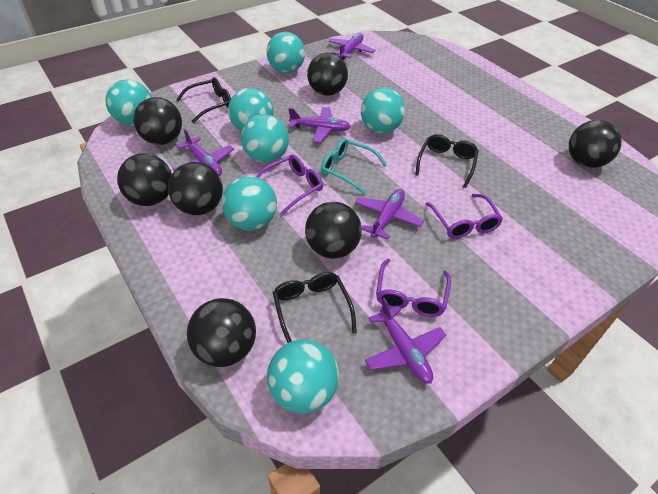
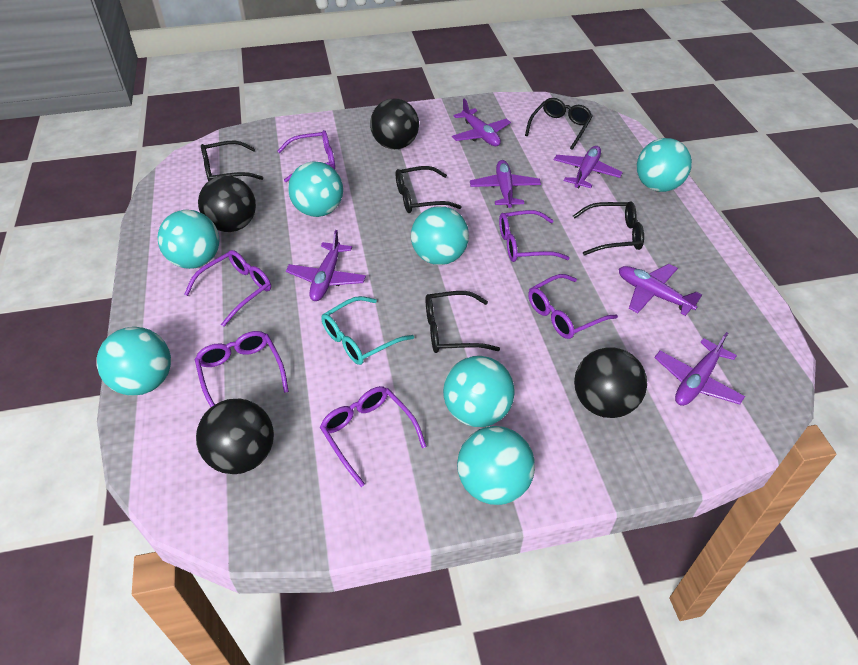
black ball: [117,153,172,206] [133,97,182,145] [168,162,223,215] [187,298,256,367] [305,202,362,258] [307,53,348,96] [569,120,622,168] = 7 -> [196,399,274,474] [198,176,256,232] [370,98,419,149] [574,347,647,418] = 4
black glasses: [176,77,231,123] [273,272,357,343] [415,134,479,188] = 3 -> [201,141,263,181] [396,166,462,213] [426,291,500,353] [525,98,593,150] [573,201,644,256] = 5
purple glasses: [256,154,323,215] [376,259,451,317] [426,194,503,239] = 3 -> [184,250,271,327] [195,331,289,407] [277,130,335,182] [320,386,427,487] [499,210,570,262] [528,274,618,339] = 6
purple plane: [173,129,234,176] [289,107,351,143] [329,33,375,60] [355,189,424,240] [365,298,446,384] = 5 -> [286,230,366,301] [452,99,511,146] [470,160,541,208] [554,146,623,188] [619,264,703,316] [654,332,745,406] = 6

